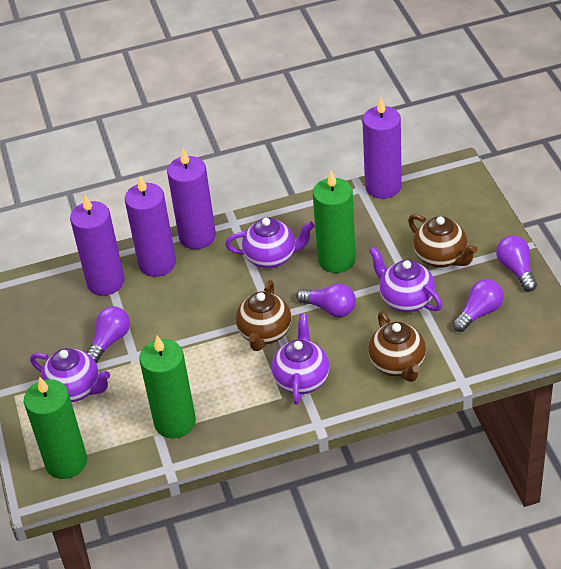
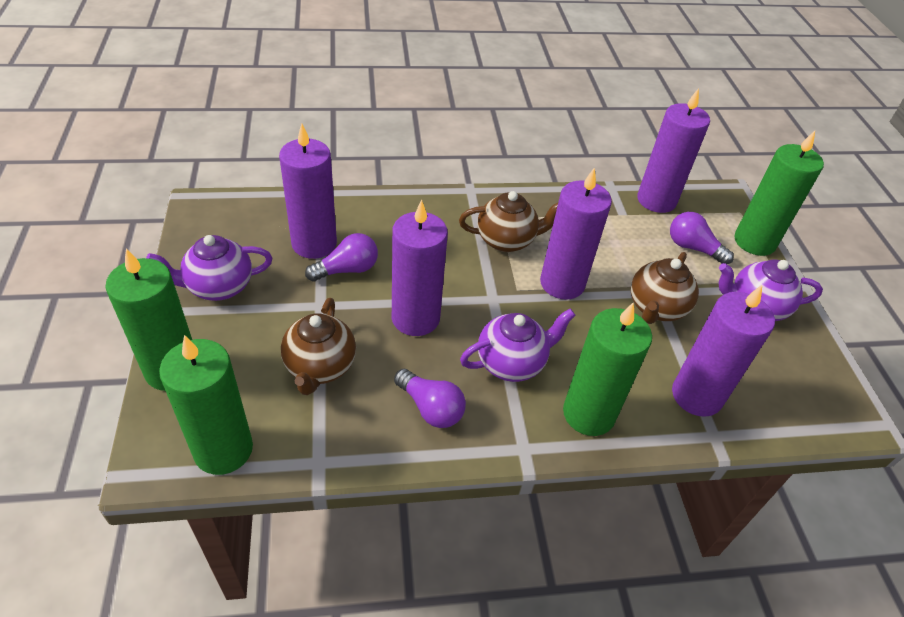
green candle: [24,377,87,479] [139,336,196,438] [313,171,356,273] = 3 -> [105,249,192,391] [159,335,253,475] [563,302,652,436] [735,131,824,256] = 4
purple candle: [70,195,125,296] [125,176,176,277] [167,149,216,249] [362,98,402,199] = 4 -> [279,123,337,259] [392,200,448,336] [540,167,612,300] [637,88,710,213] [672,285,775,417] = 5
purple light bulb: [87,306,130,363] [296,284,356,317] [452,279,504,332] [496,235,537,292] = 4 -> [305,233,378,282] [394,369,466,428] [670,212,734,264] = 3
purple teapot: [30,348,110,402] [225,218,315,268] [272,314,329,405] [369,247,442,312] = 4 -> [146,235,272,301] [460,309,576,382] [719,260,823,321] = 3

